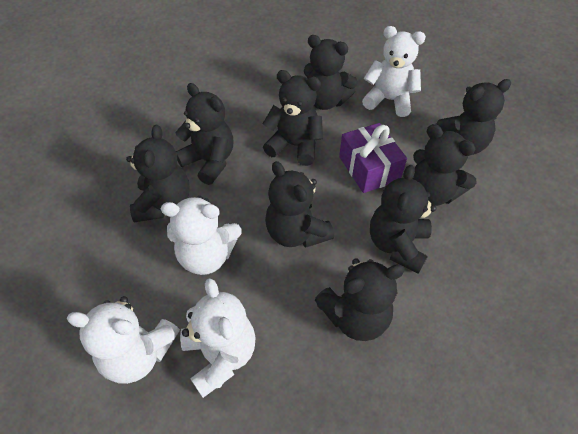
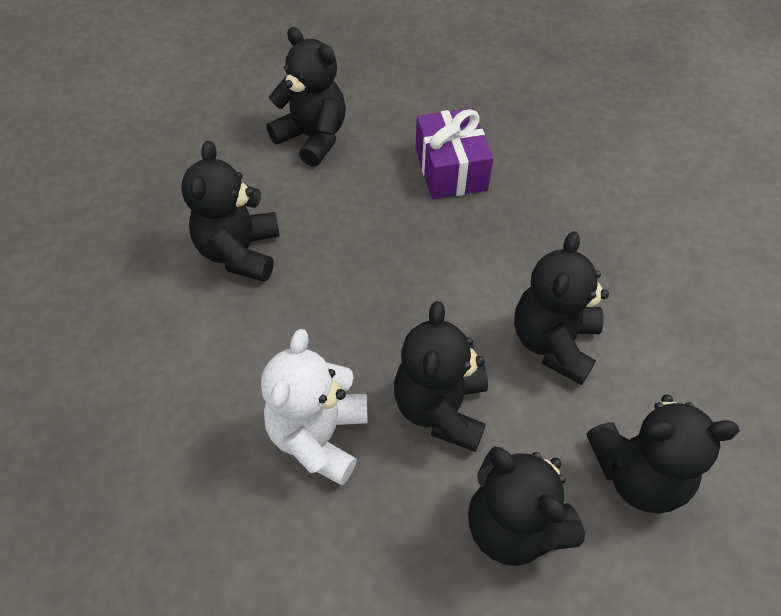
black teddy bear: [126,125,190,223] [175,83,233,185] [263,70,323,166] [265,161,334,248] [304,35,358,110] [315,258,405,341] [370,164,436,274] [413,124,476,206] [436,79,511,155] = 9 -> [181,141,279,282] [266,27,346,167] [394,301,488,452] [468,446,585,566] [514,231,609,385] [586,394,740,513] = 6
white teddy bear: [66,296,180,384] [161,196,241,275] [180,278,256,398] [362,26,426,117] = 4 -> [261,329,368,485] = 1

